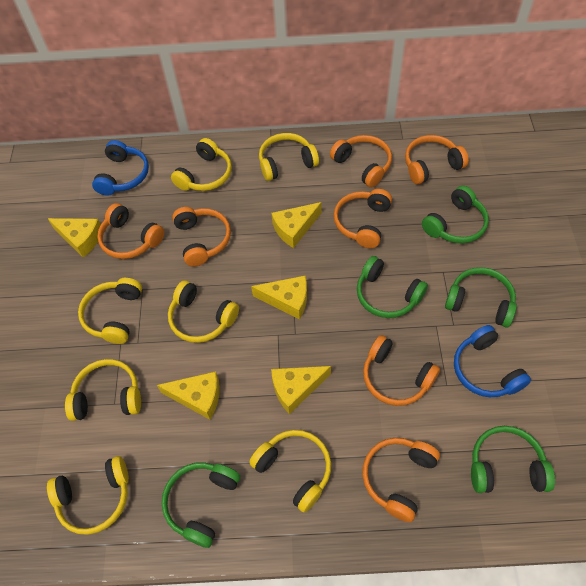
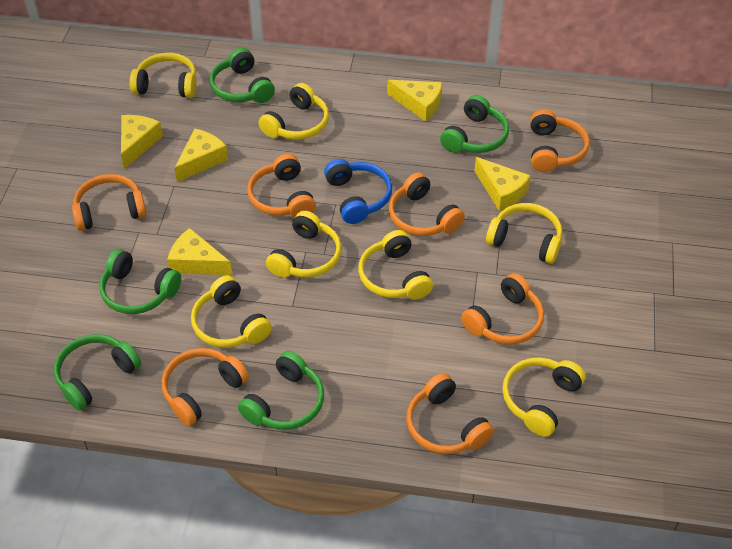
blue headphones: [92,140,149,196] [454,325,531,397] = 2 -> [324,159,392,224] = 1

